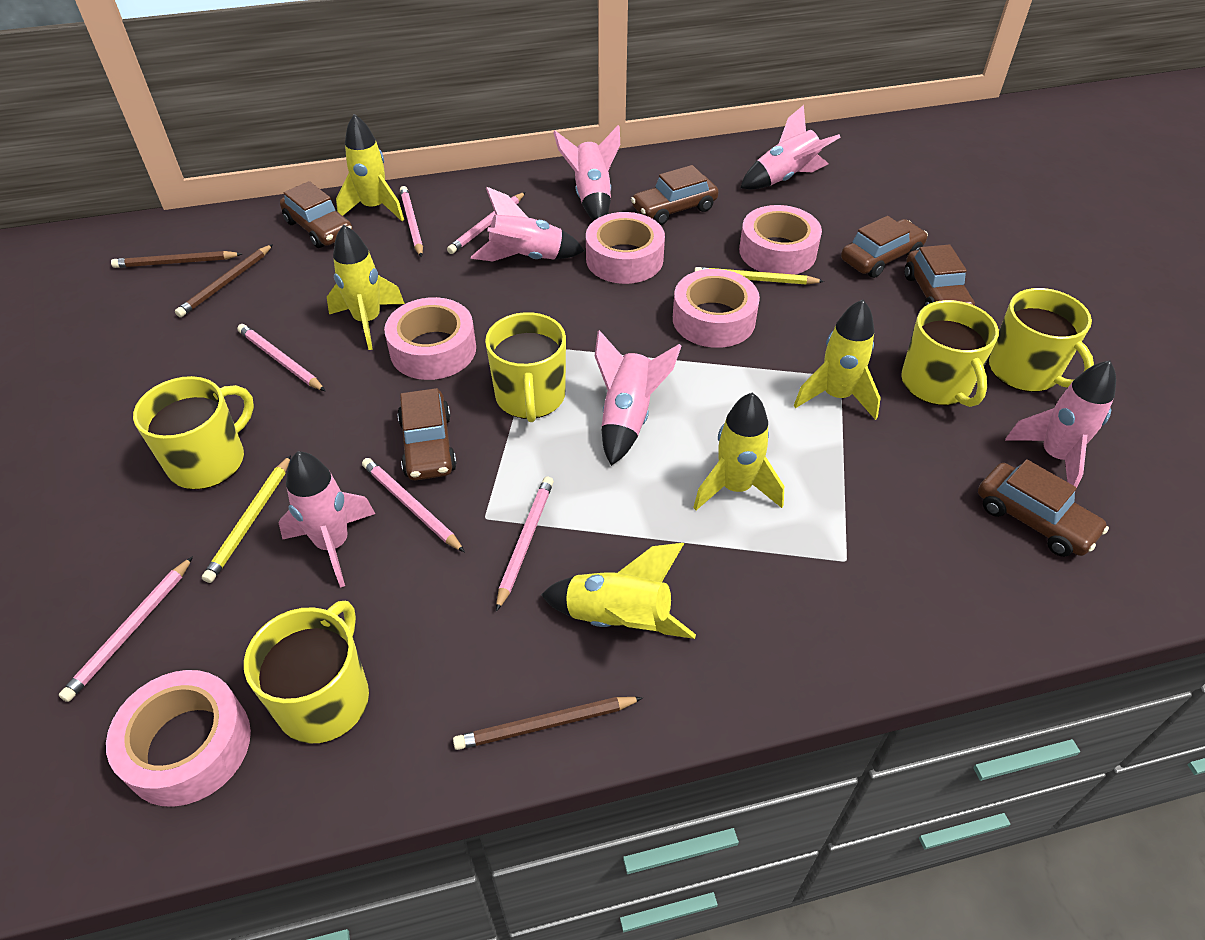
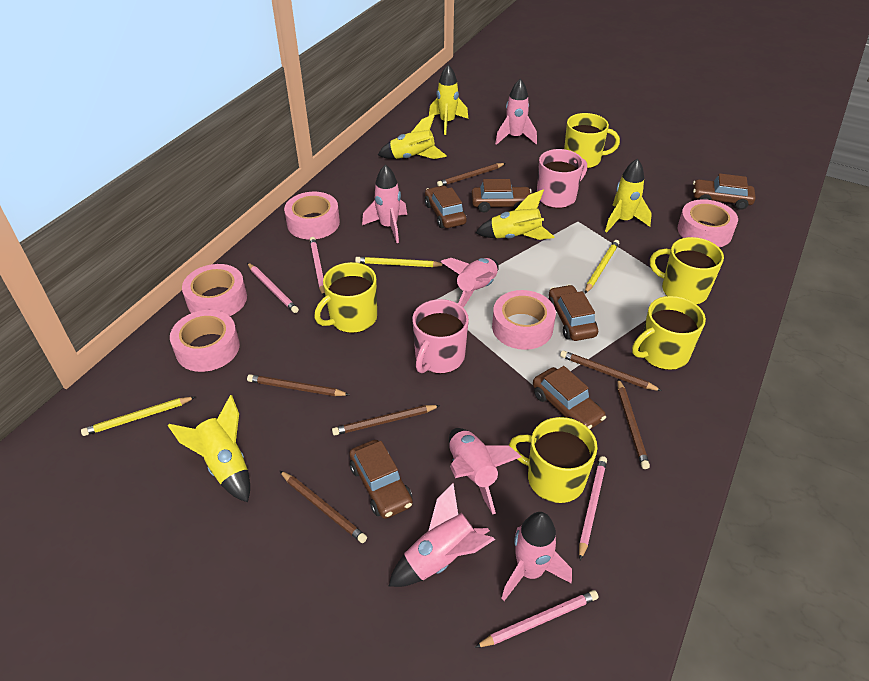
brown pencil: [111,251,242,268] [175,244,273,317] [453,697,643,750] = 3 -> [247,374,350,396] [280,471,367,543] [332,405,440,435] [437,163,506,186] [560,350,662,391] [618,379,650,469] = 6
pink mug: none = 0 -> [412,299,469,374] [537,149,587,208] = 2
pink pencil: [59,556,193,702] [237,324,325,391] [362,458,465,552] [400,186,423,257] [447,192,525,254] [496,477,554,612] = 6 -> [247,263,299,313] [310,237,325,296] [474,590,598,648] [579,456,607,560] = 4
yellow pencil: [202,455,291,583] [694,267,824,285] = 2 -> [81,397,195,436] [355,257,444,267] [585,240,619,293] = 3

